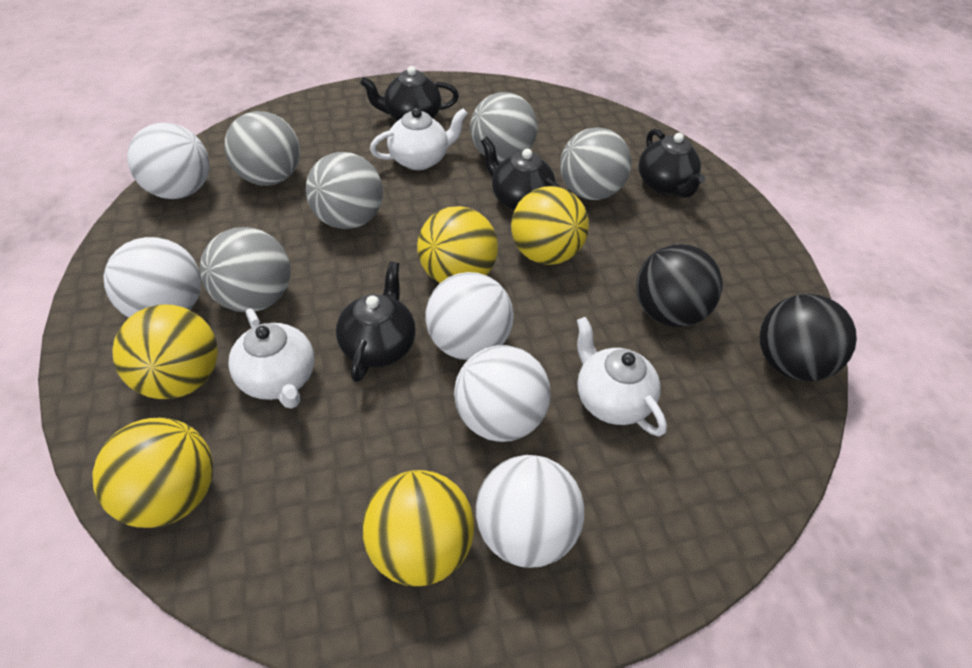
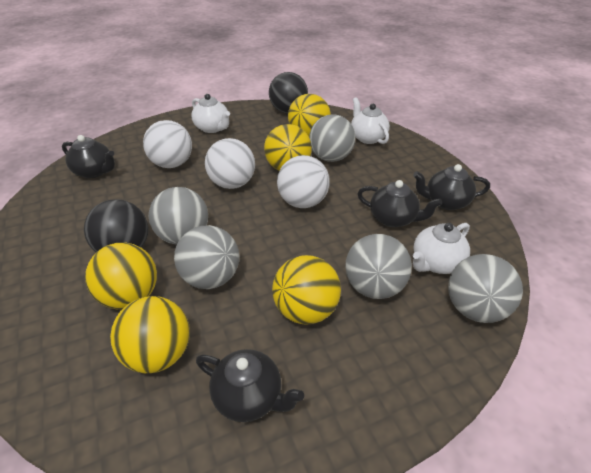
white ball: [104,237,201,318] [127,123,209,199] [425,272,514,360] [454,345,551,442] [476,455,584,568] = 5 -> [143,120,192,168] [205,138,255,189] [277,155,330,208] = 3

